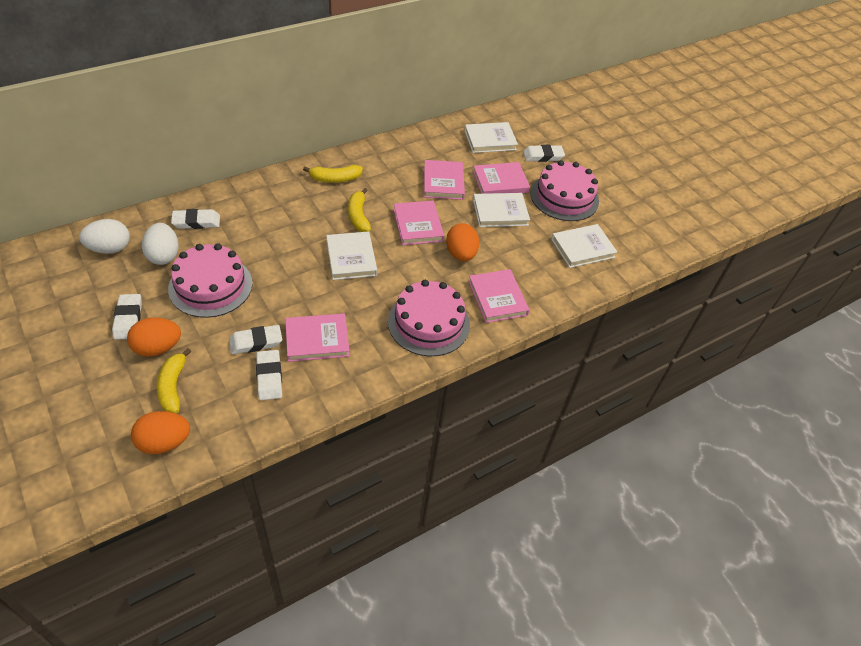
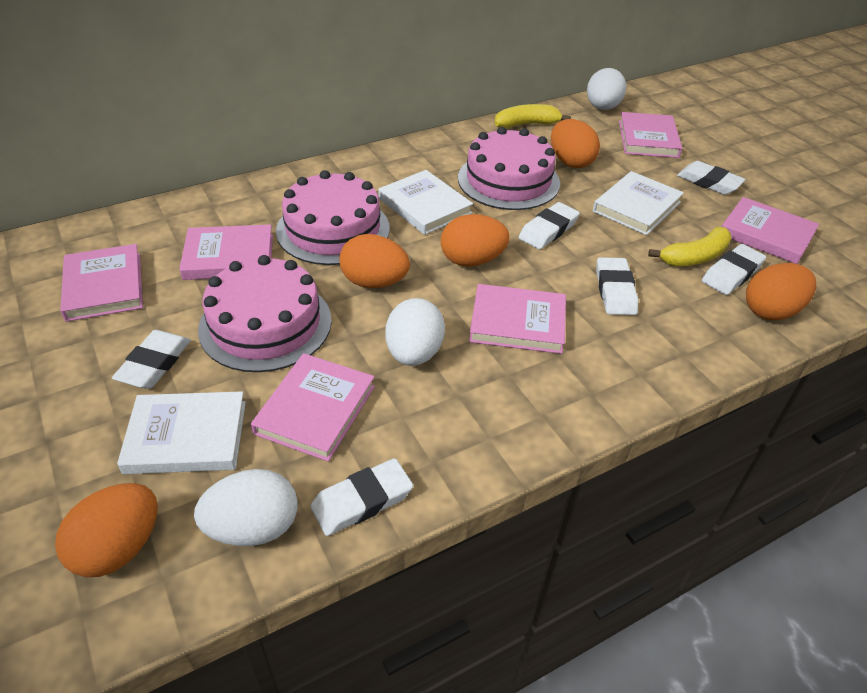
orange egg: [127,317,181,356] [131,411,190,454] [446,223,479,261] = 3 -> [55,483,158,577] [339,234,410,288] [441,214,509,267] [551,119,600,168] [746,263,816,320] = 5
pink book: [285,313,350,362] [393,201,444,245] [424,160,465,200] [468,269,529,323] [473,162,530,194] = 5 -> [60,244,143,322] [179,224,273,280] [251,353,375,461] [469,284,566,354] [619,112,682,158] [722,197,819,264] = 6
white book: [326,231,377,280] [464,122,518,153] [473,193,530,227] [551,224,617,268] = 4 -> [117,391,246,474] [379,170,473,235] [593,171,684,235] = 3
white egg: [79,219,130,254] [142,223,179,265] = 2 -> [194,469,298,546] [385,298,445,366] [587,68,626,110] = 3
white eraser: [112,294,142,340] [171,209,220,229] [229,325,282,355] [256,350,282,400] [523,145,565,162] = 5 -> [112,330,191,389] [310,458,413,536] [519,202,580,249] [596,257,638,315] [677,161,746,195] [702,244,766,295] = 6
yellow banana: [157,348,192,413] [303,165,363,183] [348,188,371,232] = 3 -> [495,104,571,128] [648,227,732,266] = 2

